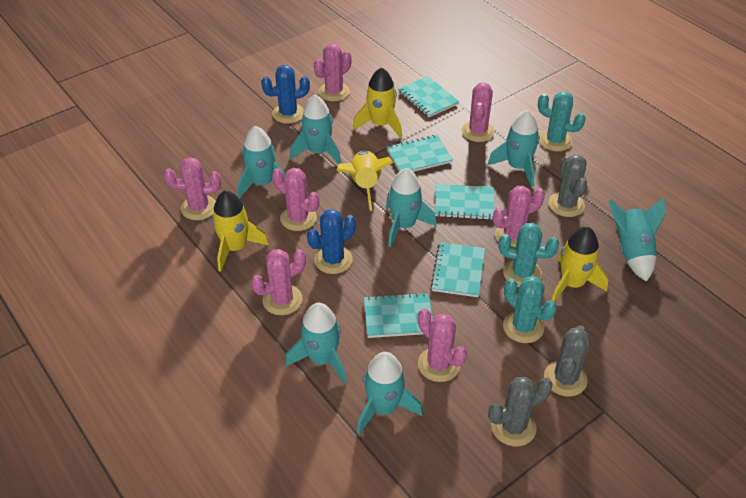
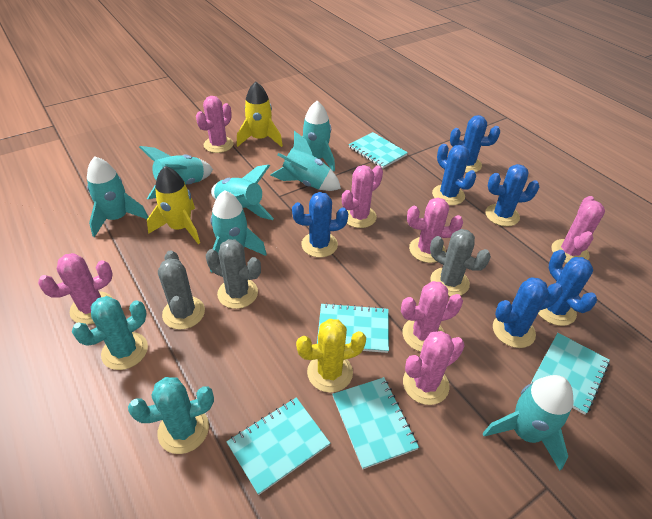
blue cactus: [261,65,310,124] [307,209,356,274] = 2 -> [292,192,348,258] [432,144,476,205] [450,115,500,173] [485,164,539,226] [493,277,562,348] [538,250,597,326] = 6
turquoise cactus: [498,223,559,287] [503,276,557,343] [538,91,586,151] = 3 -> [72,296,148,370] [128,377,214,454] = 2
yellow cactus: none = 0 -> [296,319,366,393] = 1
yellow rocket: [212,190,269,272] [336,151,394,211] [353,67,402,139] [552,227,609,302] = 4 -> [147,166,200,244] [237,82,283,147] = 2

